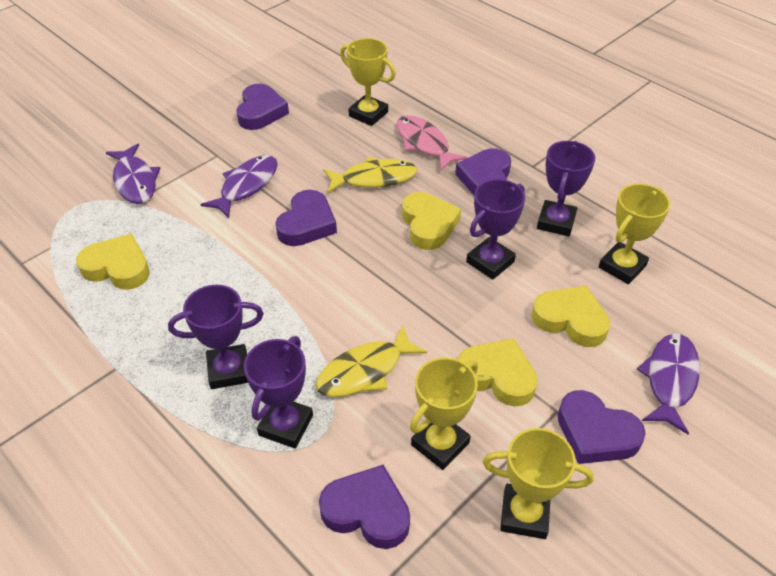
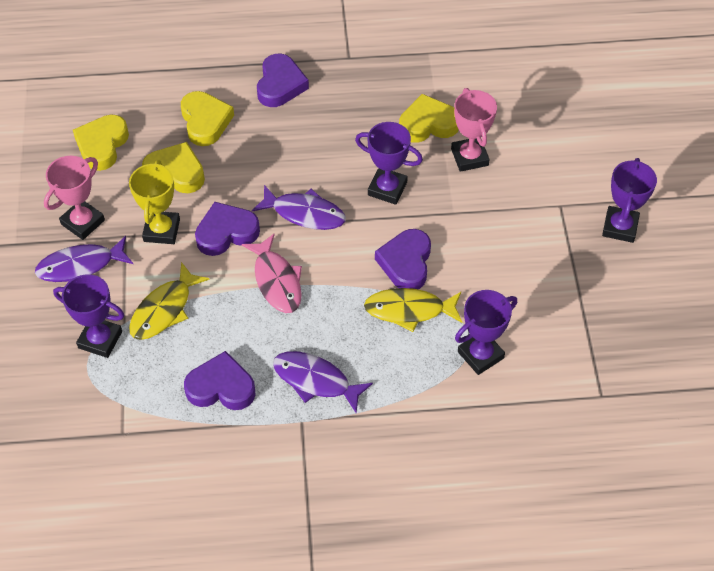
pink trophy: none = 0 -> [44,156,105,240] [451,88,497,172] = 2
purple heart: [237,84,289,130] [276,190,337,246] [319,465,410,549] [455,148,511,195] [557,390,646,464] = 5 -> [184,351,256,410] [195,202,260,256] [257,54,309,107] [375,229,431,289] = 4
yellow trophy: [340,38,396,126] [410,357,478,470] [483,428,594,539] [599,184,670,284] = 4 -> [129,160,180,244] = 1

